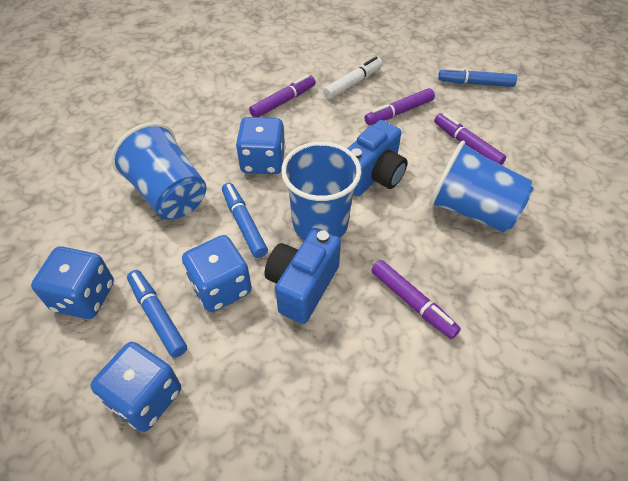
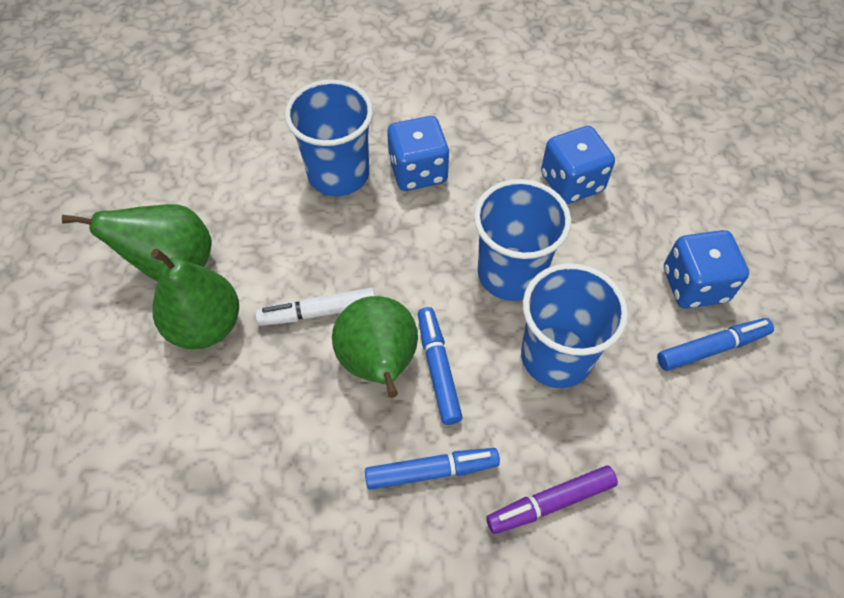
blue camera: [264,228,341,324] [347,120,408,196] = 2 -> none = 0
blue dice: [31,246,114,319] [91,342,181,432] [182,235,252,312] [236,117,285,174] = 4 -> [387,116,450,191] [541,126,615,204] [664,230,749,309] = 3
green pear: none = 0 -> [62,204,212,281] [151,248,239,349] [332,296,418,398] = 3
purple marker: [249,75,316,117] [364,88,435,125] [371,260,461,339] [434,113,506,165] = 4 -> [486,465,618,534] = 1

